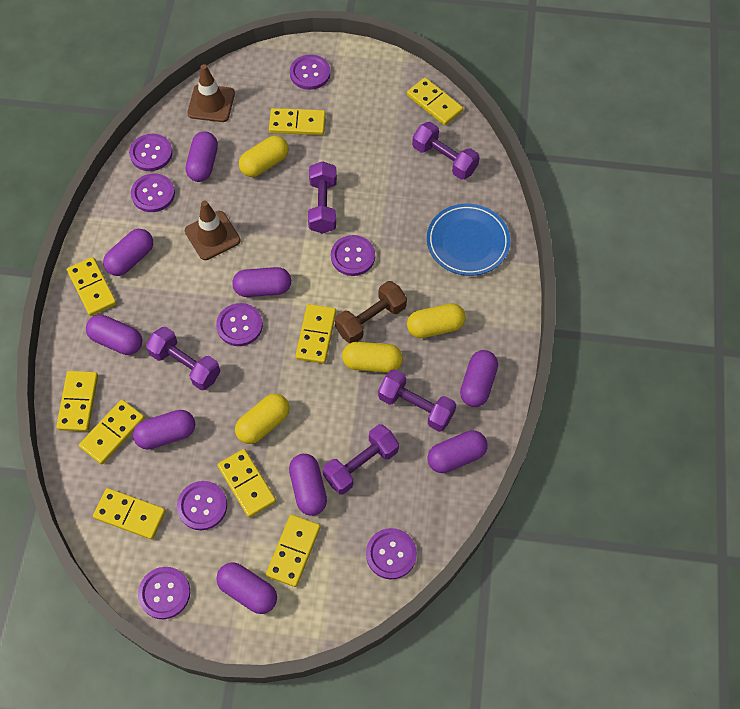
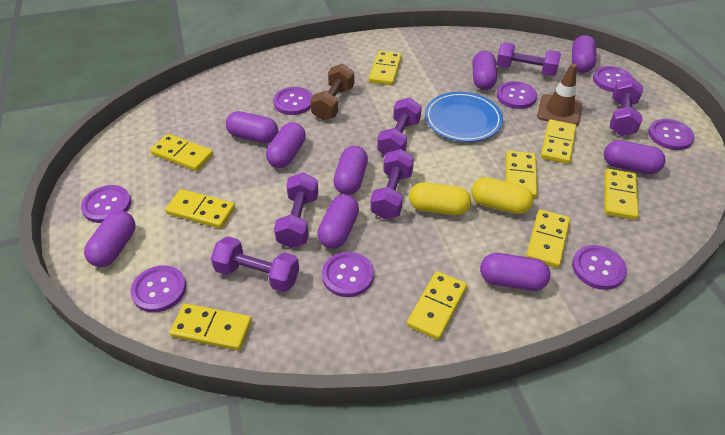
brown traffic cone: [185,201,240,260] [187,64,235,122] = 2 -> [537,63,582,126] = 1
purple dumbbell: [146,326,221,390] [308,161,337,234] [323,424,399,494] [378,369,456,432] [412,122,480,180] = 5 -> [211,236,299,292] [274,173,318,248] [370,149,414,219] [377,97,422,155] [496,42,561,76] [610,77,643,136] = 6
yellow capsule: [235,394,290,444] [239,136,289,177] [342,342,403,373] [407,303,466,338] = 4 -> [409,182,471,215] [471,177,533,214] = 2

